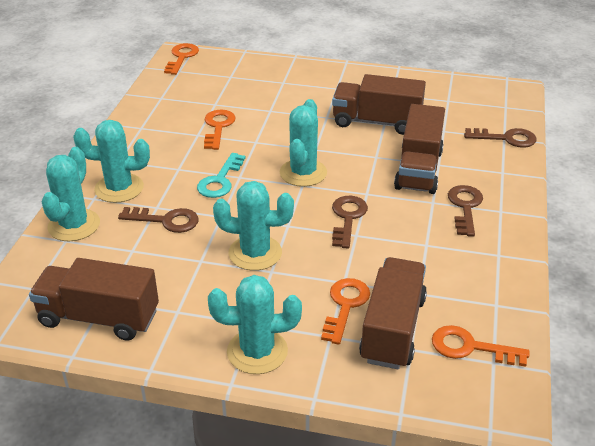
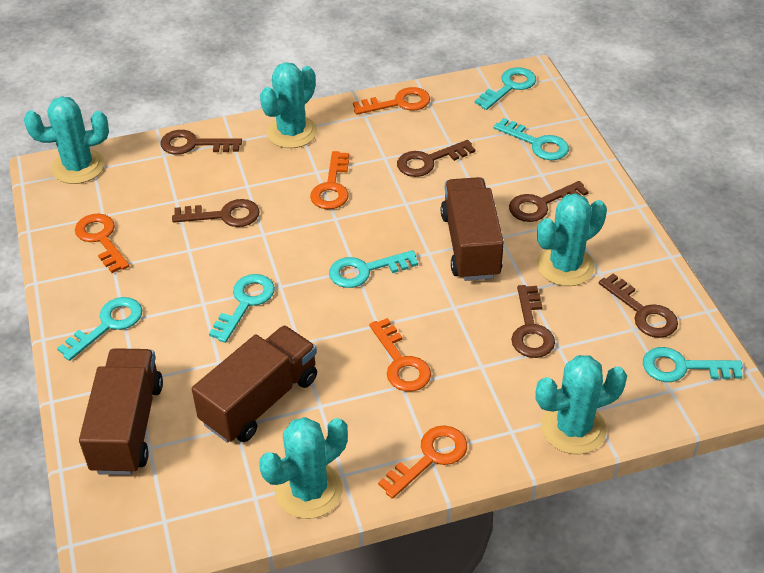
brown key: [118,207,199,233] [332,196,368,249] [448,185,483,237] [464,128,537,148] = 4 -> [160,130,242,154] [172,199,260,227] [397,140,475,177] [509,181,589,222] [511,285,555,358] [599,273,678,338] = 6
brown truck: [29,258,159,341] [332,74,426,135] [359,257,427,369] [394,104,445,194] = 4 -> [79,348,163,475] [192,325,317,443] [441,177,504,281] = 3
orange key: [164,43,199,75] [204,110,236,150] [321,278,370,345] [432,325,530,367] = 4 -> [75,214,129,273] [310,151,349,209] [353,87,430,115] [369,318,431,392] [378,425,467,499] = 5
turquoise key: [197,153,246,198] = 1 -> [57,297,142,361] [209,274,275,343] [329,250,418,288] [475,67,536,110] [493,118,569,160] [643,347,743,382] = 6

